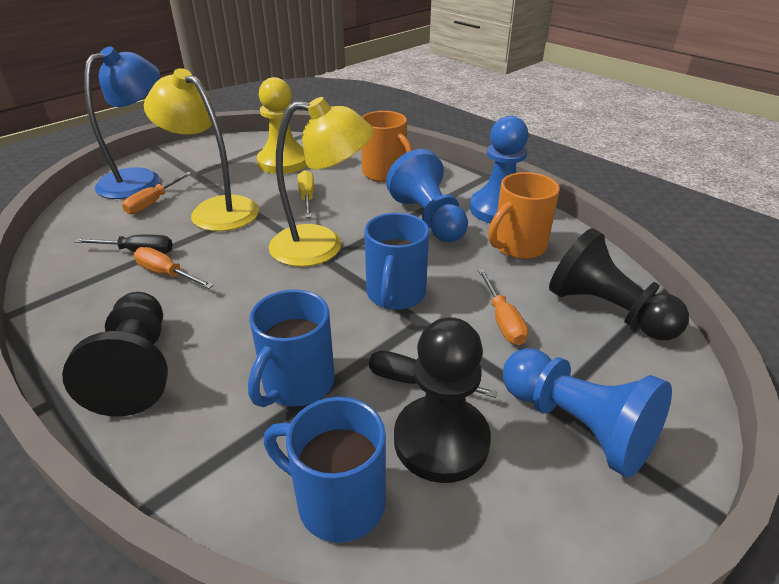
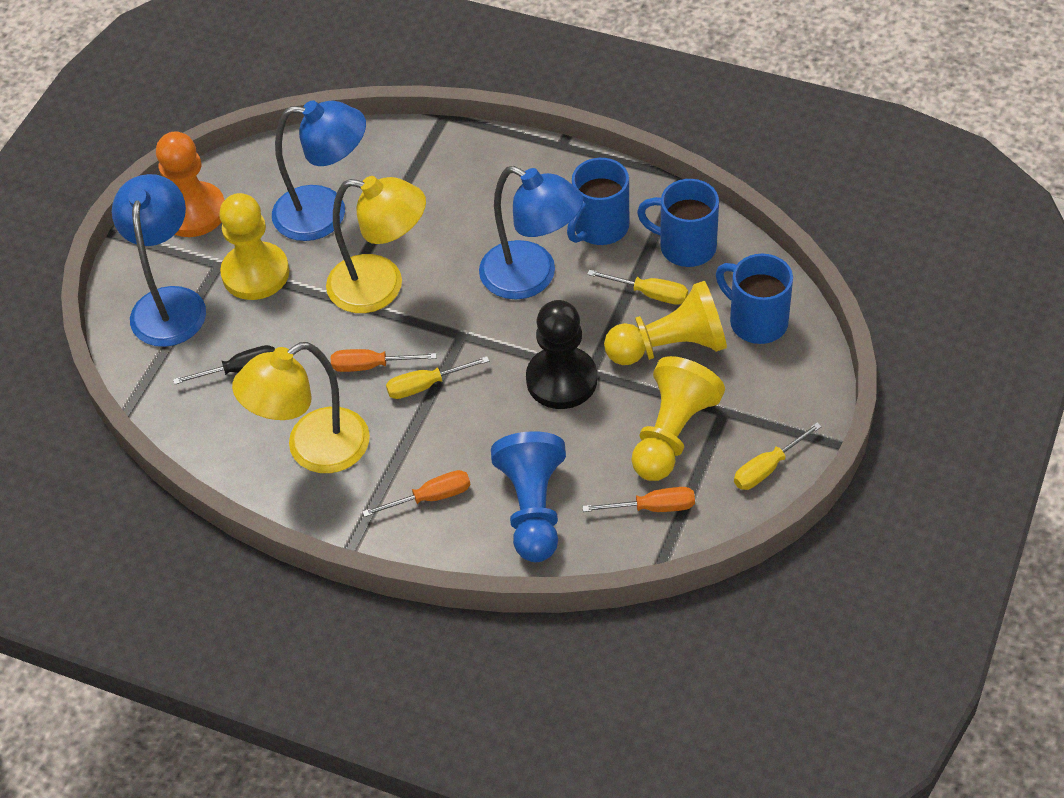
black pawn: [62,292,168,416] [394,317,491,483] [549,228,689,340] = 3 -> [526,300,597,409] = 1
black screwdriver: [74,235,173,254] [369,351,498,398] = 2 -> [173,345,275,385] = 1
blue lamp: [84,46,160,199] = 1 -> [112,174,206,347] [272,100,366,241] [479,166,583,299] = 3
blue pawn: [386,149,468,242] [470,116,529,224] [503,348,672,478] = 3 -> [491,431,566,562] = 1
orange mug: [361,111,413,182] [488,172,560,259] = 2 -> none = 0
orange pawn: none = 0 -> [156,131,224,237] = 1
yellow pawn: [257,77,307,174] = 1 -> [219,193,289,300] [604,281,727,365] [631,356,725,481] = 3
yellow screwdriver: [298,170,314,218] = 1 -> [386,356,489,399] [587,270,688,305] [734,422,822,490] = 3

